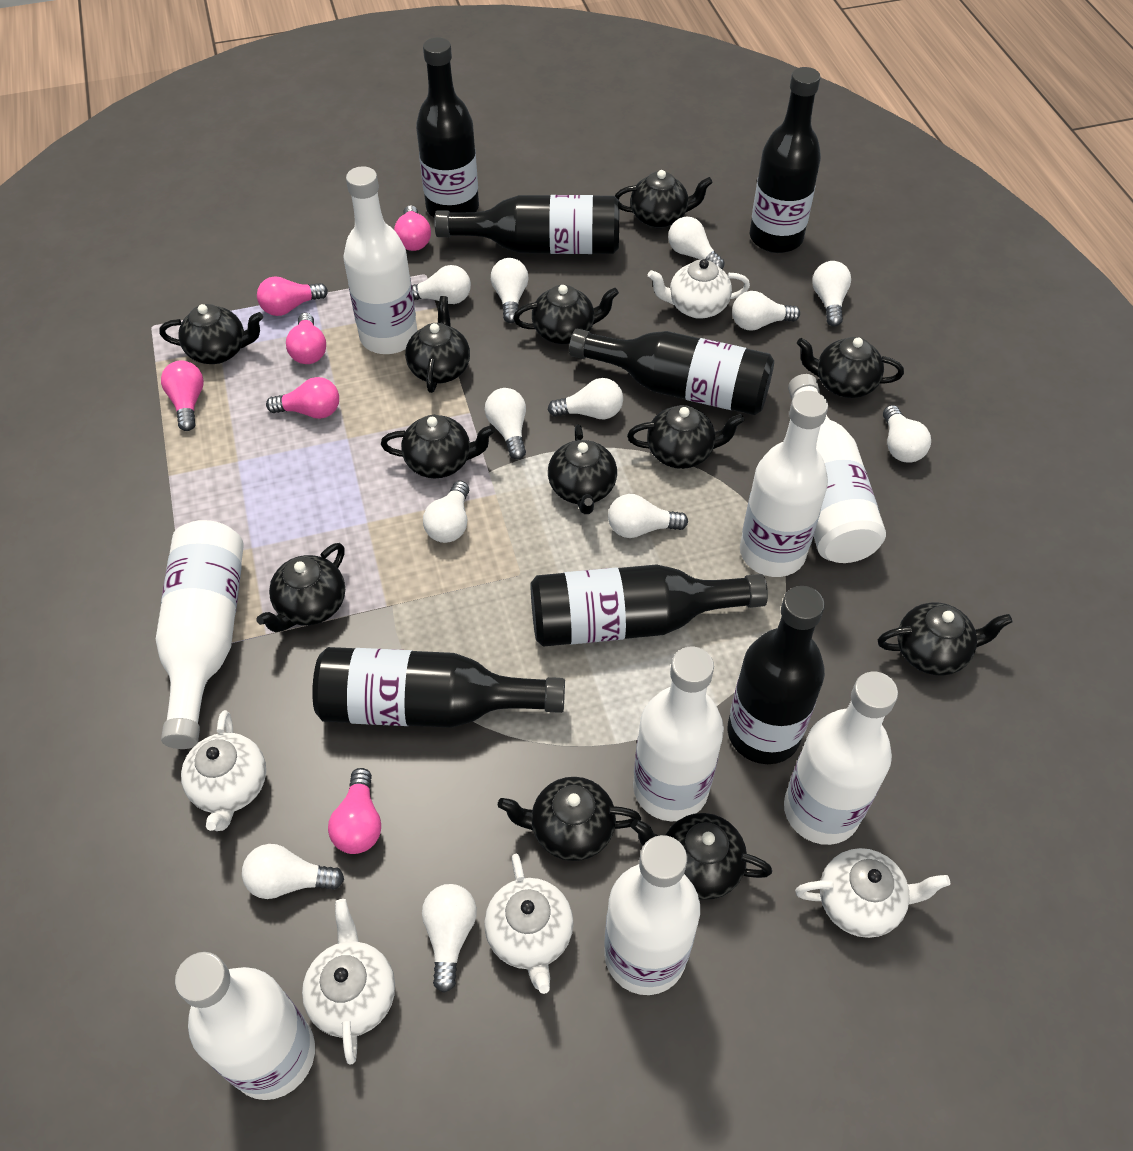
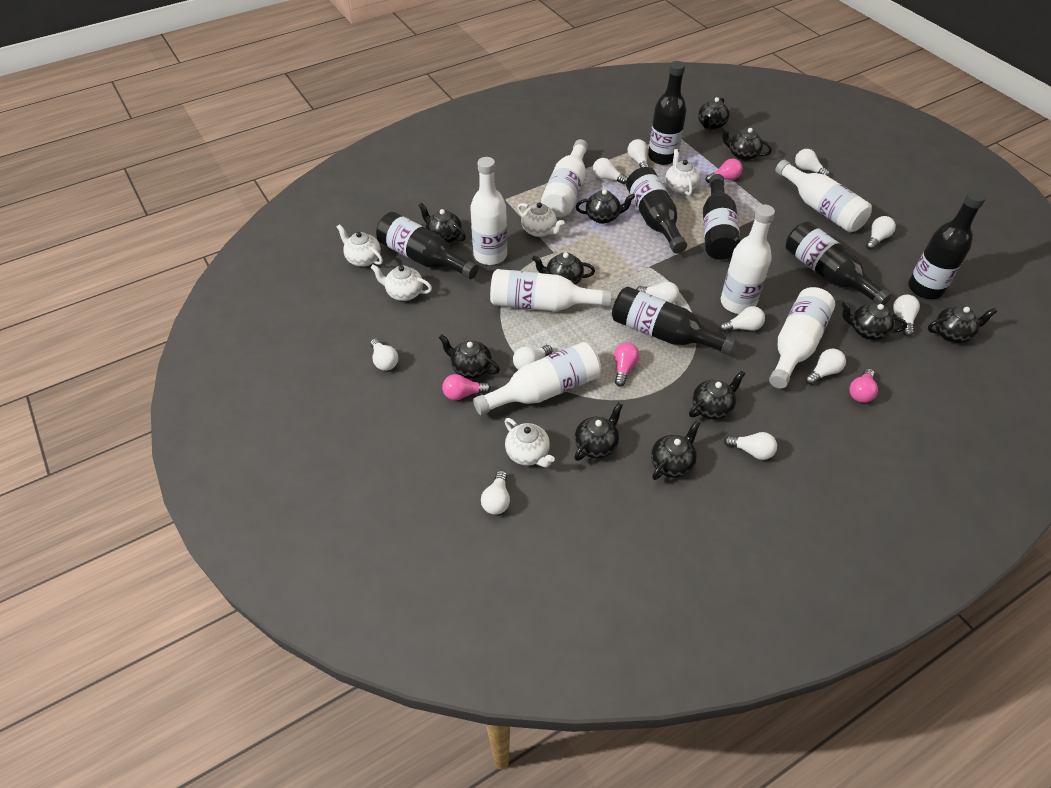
black teapot: [159,304,263,364] [257,543,345,632] [381,415,495,478] [405,296,470,393] [498,777,641,861] [513,285,619,344] [548,424,617,514] [615,170,713,228] [627,405,744,469] [631,813,772,900] [797,337,904,398] [878,602,1012,676] = 12 -> [418,203,466,243] [439,334,500,379] [532,252,595,285] [574,403,623,461] [575,189,635,224] [651,421,700,480] [689,371,745,420] [698,97,730,130] [721,126,772,161] [841,302,907,340] [928,306,997,343] = 11
pink light bulb: [161,360,204,431] [257,276,328,316] [266,377,339,419] [286,313,326,364] [328,768,381,854] [394,205,431,251] = 6 -> [442,374,491,400] [614,342,640,387] [706,159,743,183] [849,369,878,403] = 4
white bottle: [156,520,243,749] [175,952,315,1100] [343,166,418,354] [604,835,700,995] [633,646,724,821] [740,391,828,577] [784,671,898,845] [788,374,886,563] = 8 -> [470,157,507,265] [473,342,601,415] [490,269,612,311] [541,139,588,217] [721,204,775,314] [769,287,835,389] [775,160,872,232] = 7

